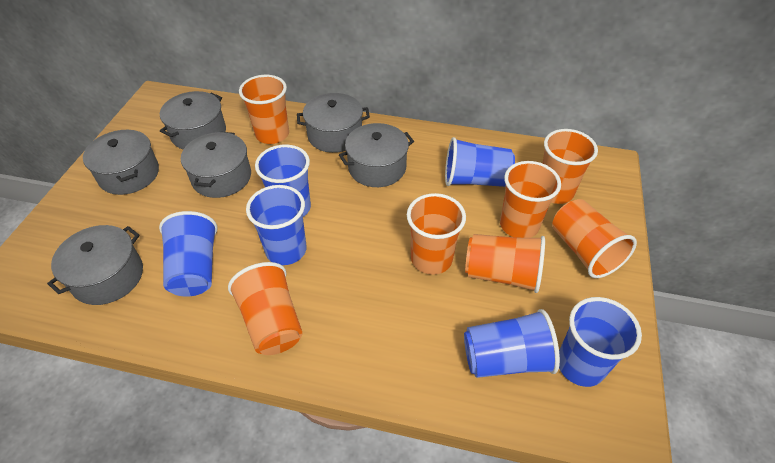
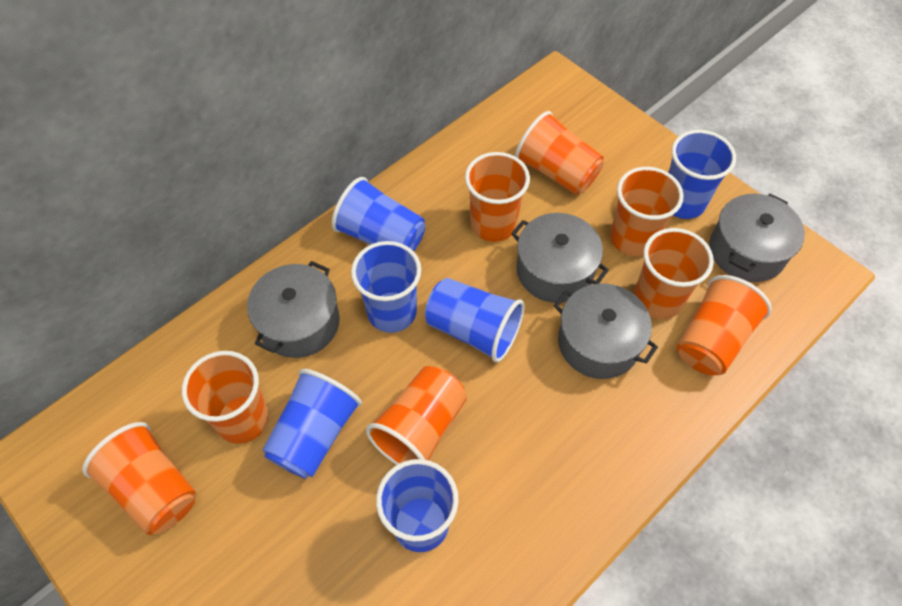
grey pot: [47,225,143,305] [83,130,159,195] [160,91,226,149] [181,132,251,198] [297,93,370,153] [339,123,414,187] = 6 -> [247,261,340,358] [511,213,609,303] [554,283,658,379] [709,193,805,282] = 4
orange cup: [228,262,303,355] [239,75,289,144] [407,193,466,275] [465,234,545,293] [500,161,561,238] [543,129,598,204] [552,199,637,278] = 7 -> [82,422,197,535] [182,351,269,444] [366,366,467,465] [465,152,530,242] [515,111,604,195] [610,167,684,257] [634,228,714,319] [677,275,772,375] = 8

